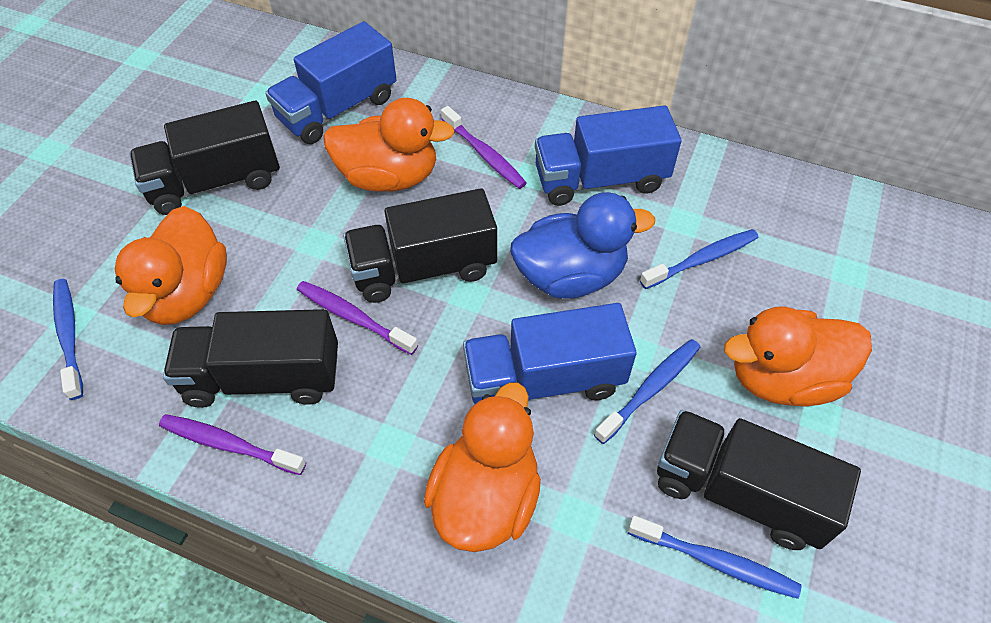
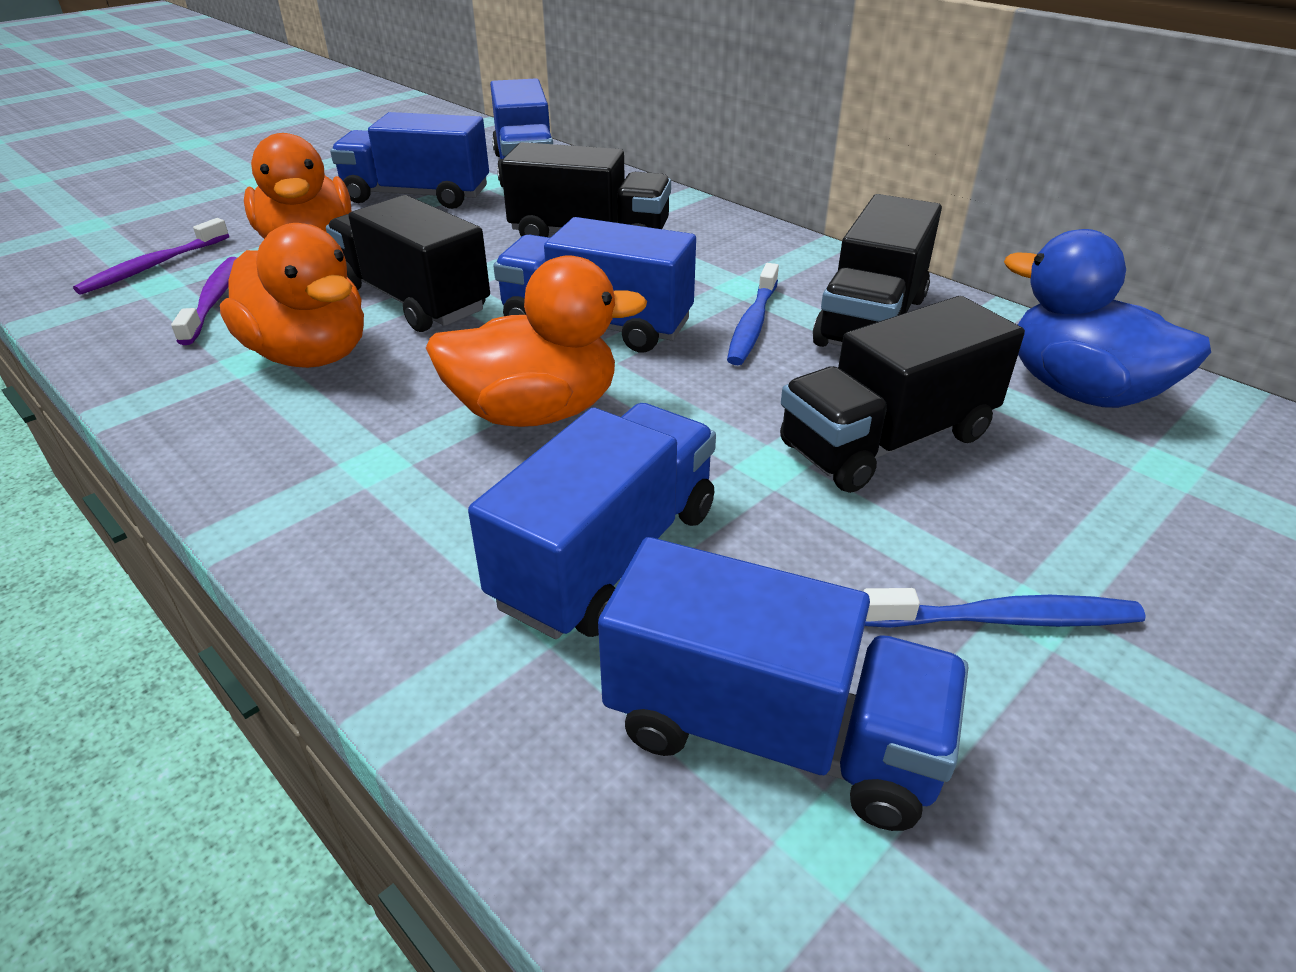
blue toothbrush: [53,279,83,400] [594,339,700,444] [628,516,801,599] [640,229,759,289] = 4 -> [727,263,779,365] [863,588,1146,628] = 2
blue truck: [265,21,397,144] [463,303,637,404] [535,105,681,206] = 3 -> [330,112,489,209] [468,403,716,639] [490,79,553,187] [493,217,696,352] [598,537,968,831] = 5
orange duck: [115,206,227,325] [323,98,455,192] [424,382,541,552] [724,306,872,406] = 4 -> [220,223,364,368] [244,133,352,239] [426,255,647,427] = 3
purple toothbrush: [159,414,306,475] [297,281,418,355] [441,106,527,189] = 3 -> [73,218,229,295] [171,257,237,345] = 2

